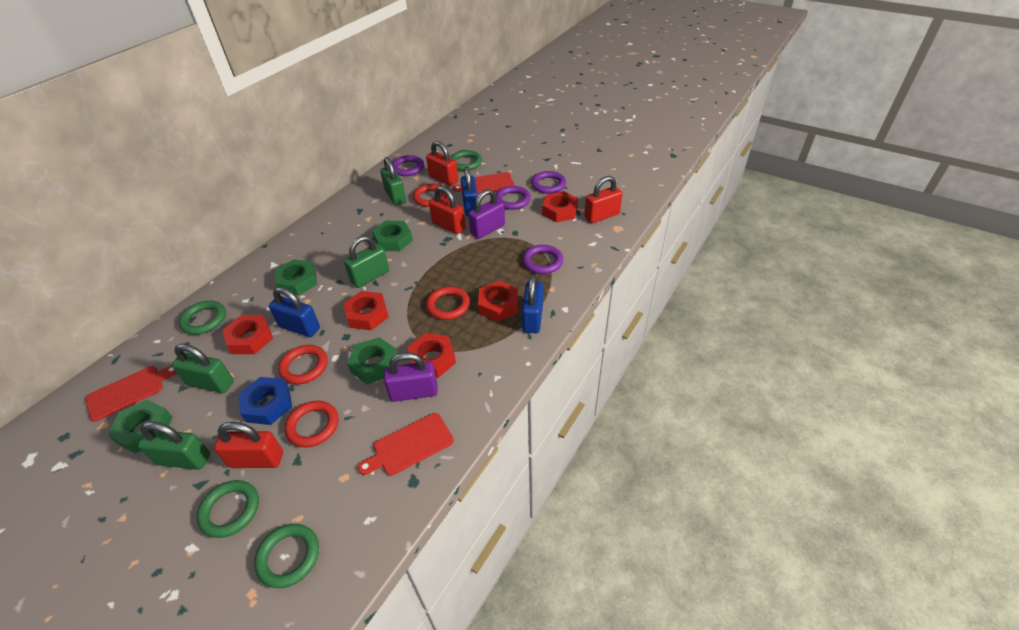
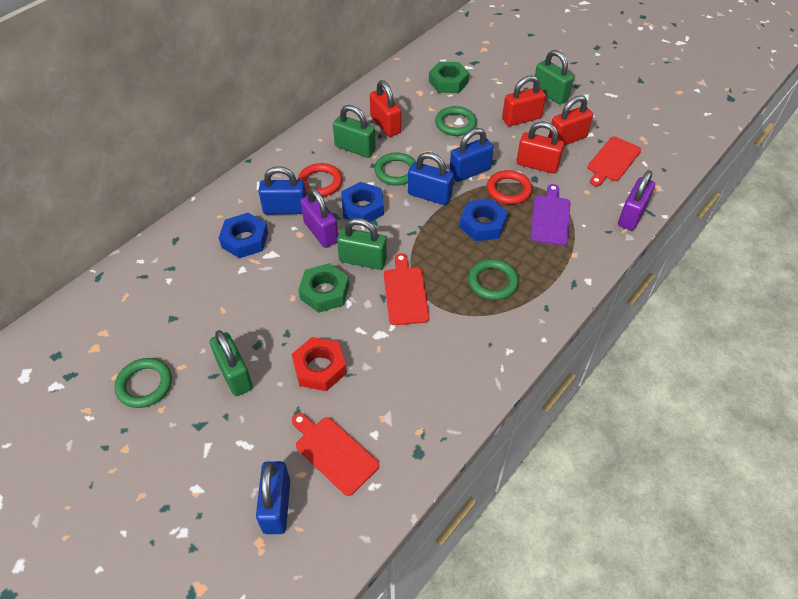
blue nut: [238,377,292,425] = 1 -> [219,213,268,258] [341,182,384,222] [460,199,508,241] = 3
blue padlock: [269,287,320,337] [461,166,478,216] [522,274,543,333] = 3 -> [256,461,290,534] [258,166,306,214] [408,152,454,205] [449,128,494,182] = 4
green nut: [108,399,173,453] [275,259,317,296] [347,337,397,384] [372,221,413,251] = 4 -> [298,263,349,313] [429,61,469,93] = 2
purple cutting board: none = 0 -> [530,184,570,245] = 1
purple ring: [392,155,424,176] [496,186,531,210] [522,245,563,274] [531,171,566,194] = 4 -> none = 0
red nut: [223,315,273,354] [344,291,389,330] [408,333,456,378] [478,281,518,322] [542,191,578,222] = 5 -> [292,337,347,391] = 1
red ring: [278,345,328,384] [285,401,339,447] [413,184,448,207] [426,286,470,320] = 4 -> [298,163,342,197] [487,170,532,204] = 2

